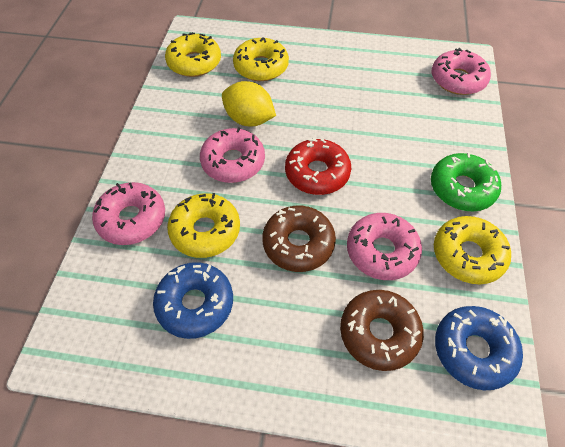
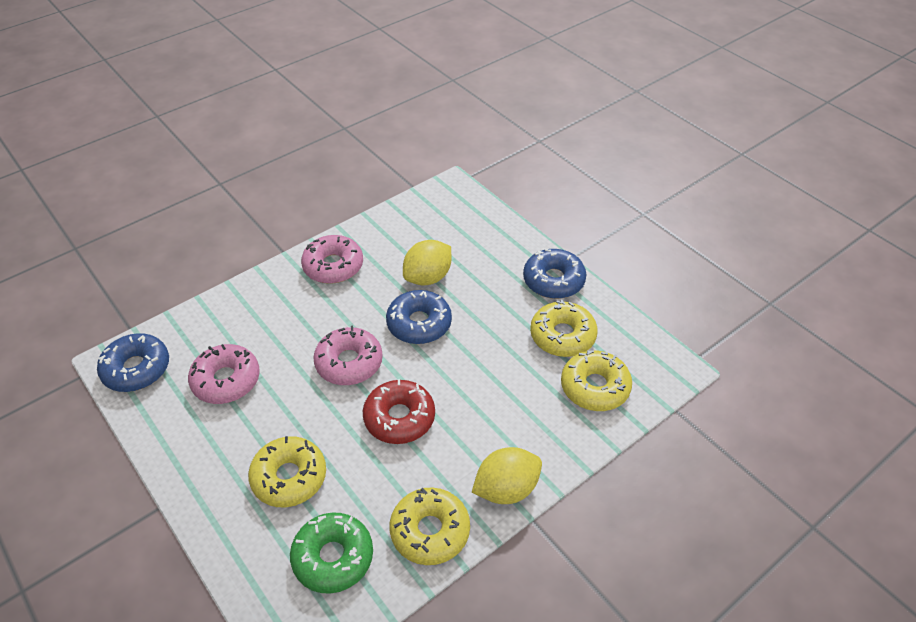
blue donut: [153,262,233,339] [435,306,523,390] = 2 -> [97,333,169,392] [386,290,452,344] [523,249,586,299] = 3
brown donut: [262,205,336,272] [340,290,424,371] = 2 -> none = 0
pink donut: [92,182,165,245] [200,127,265,183] [347,213,422,280] [432,48,491,95] = 4 -> [188,344,260,404] [301,235,363,284] [313,326,383,385] = 3
yellow lemon: [222,81,276,126] = 1 -> [403,240,451,286] [472,447,542,504] = 2

